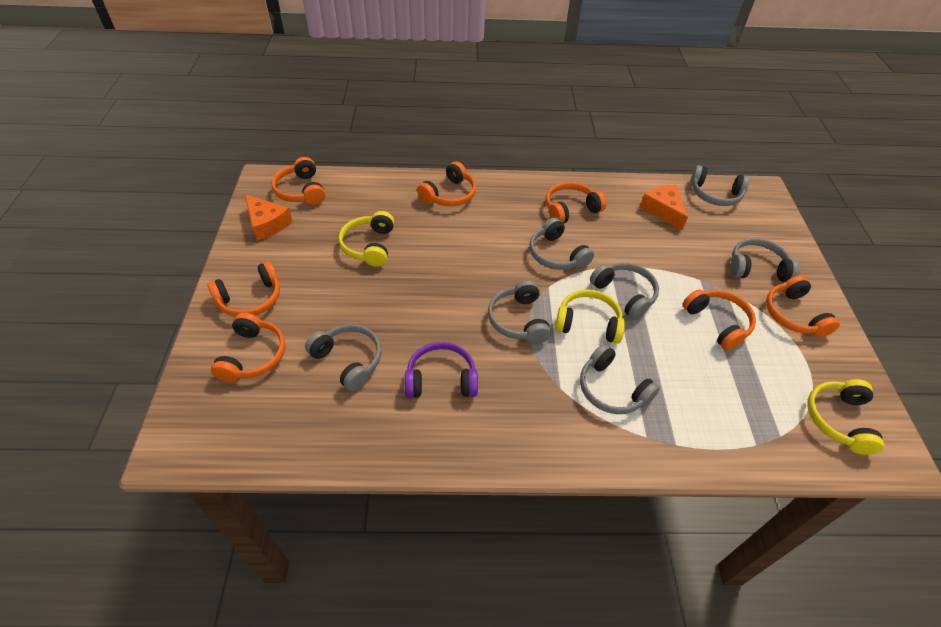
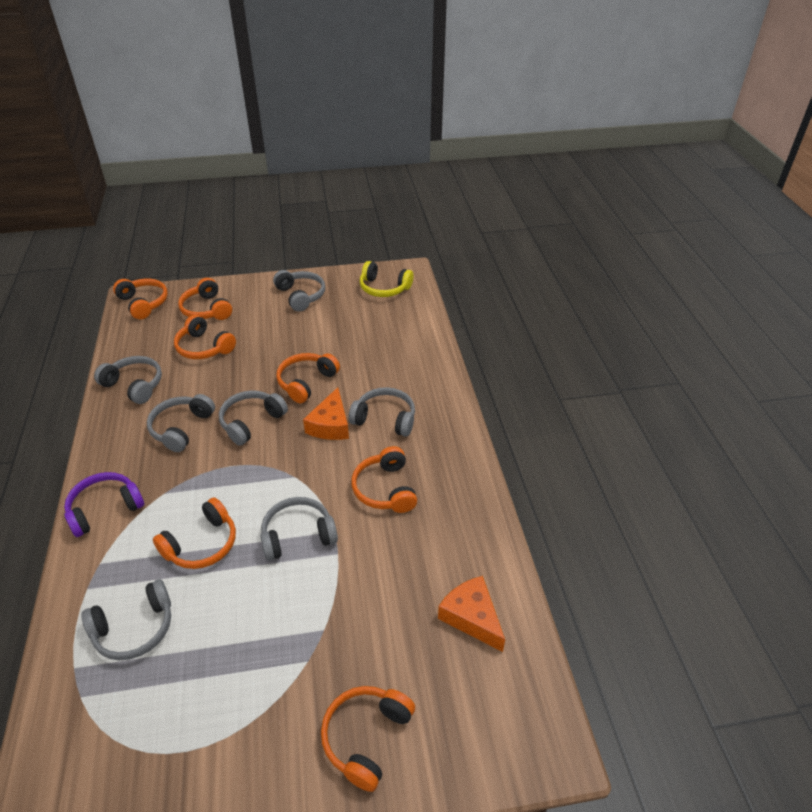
yellow headphones: [339,211,394,267] [555,289,625,344] [807,379,884,455] = 3 -> [360,261,414,297] = 1

